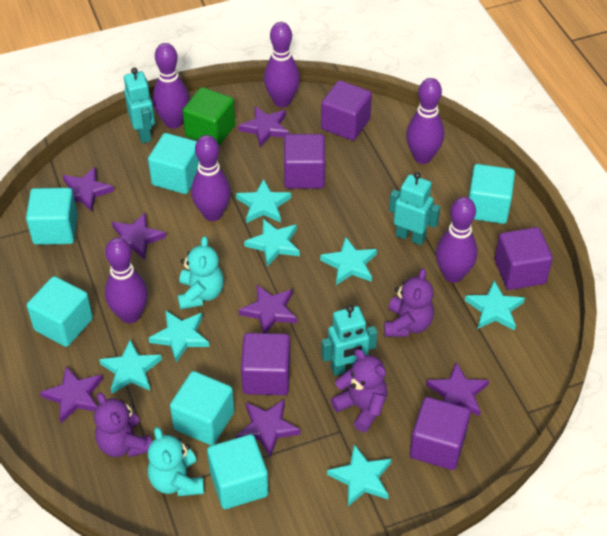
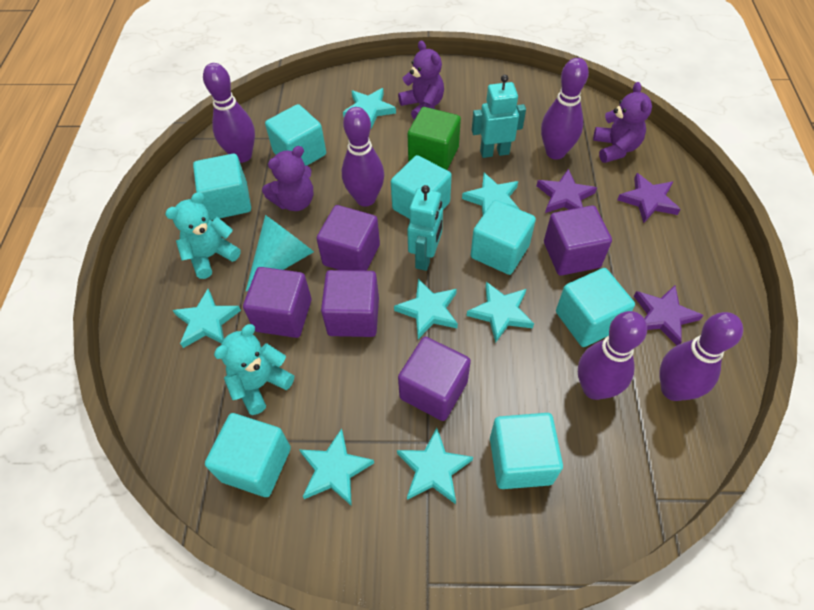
purple bowling pin: [105,237,148,323] [153,43,190,129] [191,135,231,221] [264,22,300,107] [406,78,444,164] [436,197,478,283] = 6 -> [203,63,255,163] [342,107,384,207] [541,58,589,160] [578,311,647,400] [659,312,743,401] = 5
purple star: [40,366,103,423] [63,167,114,212] [112,213,166,260] [236,399,301,458] [238,106,290,147] [239,285,297,333] [426,362,489,417] = 7 -> [536,169,597,213] [617,173,681,223] [634,285,704,345] = 3
turquoise cone: none = 0 -> [246,215,314,291] = 1
turquoise cube: [26,188,78,245] [27,276,93,347] [148,133,199,194] [170,371,234,445] [207,434,269,509] [469,164,515,224] = 6 -> [193,153,251,220] [205,413,291,497] [265,104,326,166] [391,155,452,219] [471,200,536,275] [490,413,563,489] [556,268,635,347] = 7
turquoise robot: [124,67,155,143] [321,305,377,376] [389,172,440,245] = 3 -> [407,185,443,271] [472,74,526,158] = 2

